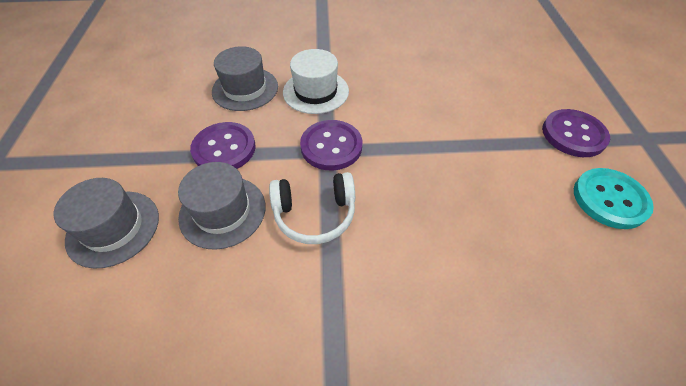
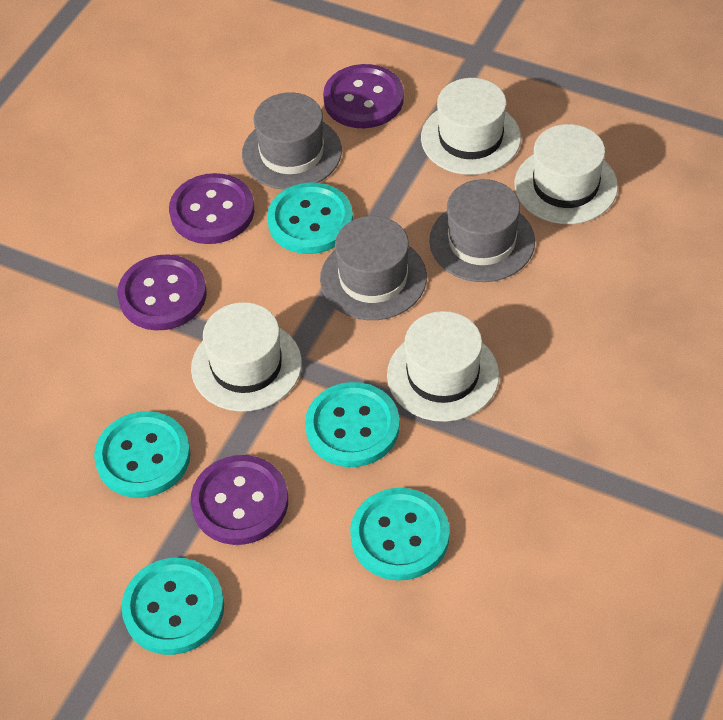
purple button: [190,122,256,169] [300,120,362,171] [542,109,610,157] = 3 -> [117,254,207,330] [169,173,254,244] [191,455,288,545] [323,64,404,128] = 4
turquoise button: [574,168,654,229] = 1 -> [94,411,191,498] [121,558,224,655] [267,182,353,254] [305,382,400,467] [350,488,449,580] = 5
white hat: [283,49,349,114] = 1 -> [191,302,302,412] [387,311,499,422] [421,78,521,175] [515,124,618,224] = 4
white headphones: [269,172,355,244] = 1 -> none = 0

